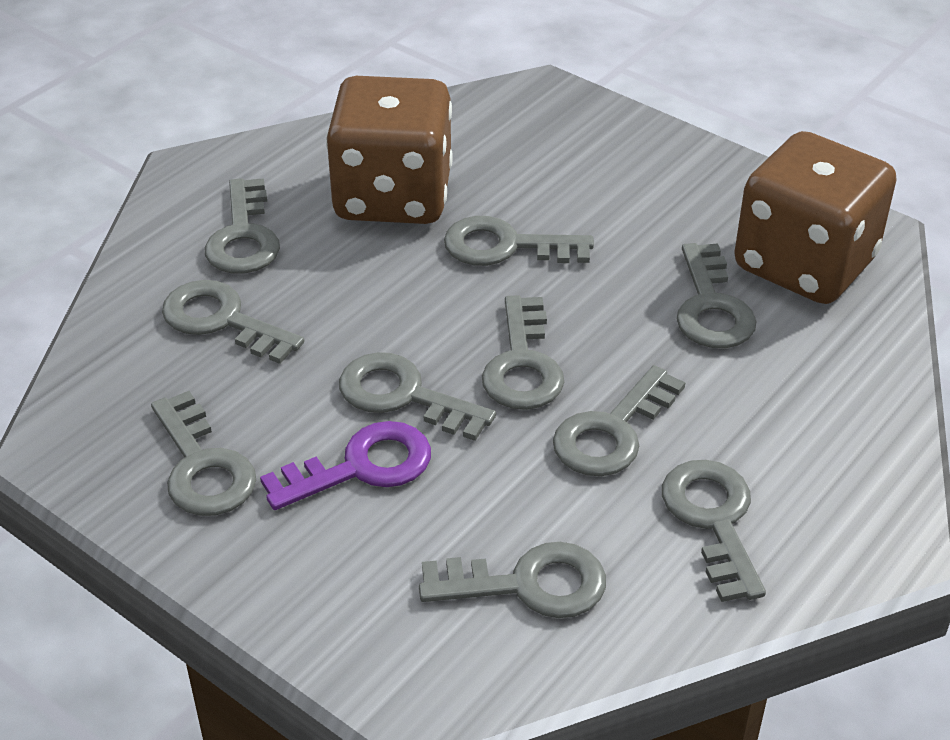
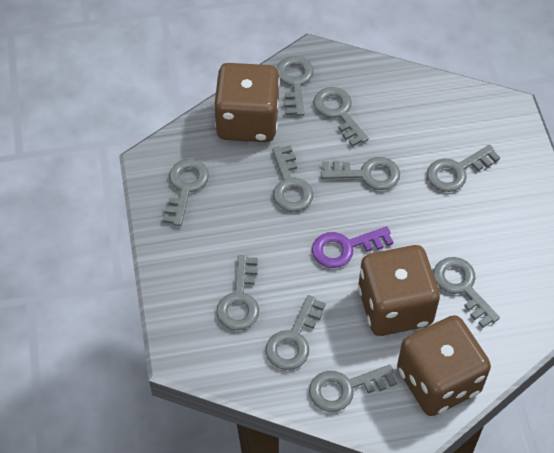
brown dice: [326,76,453,224] [734,131,896,304] = 2 -> [214,63,280,142] [358,245,440,336] [397,315,491,416] = 3

